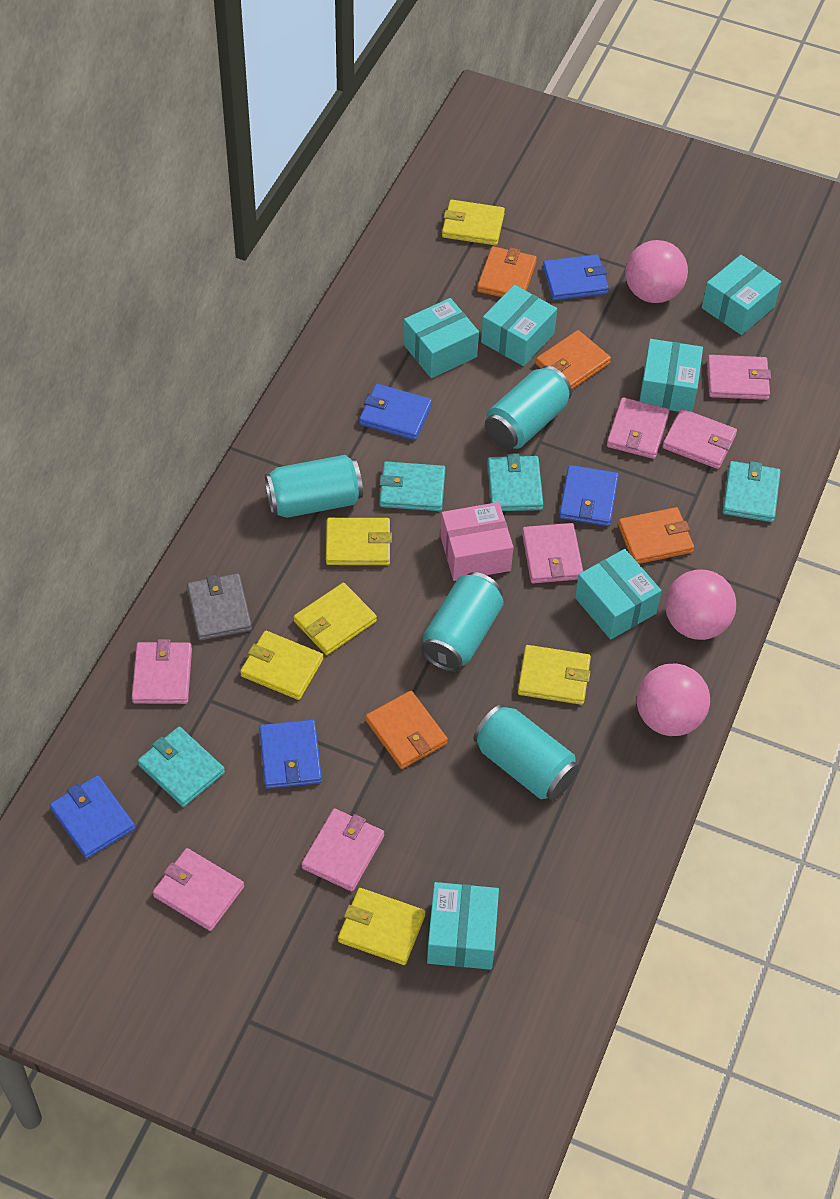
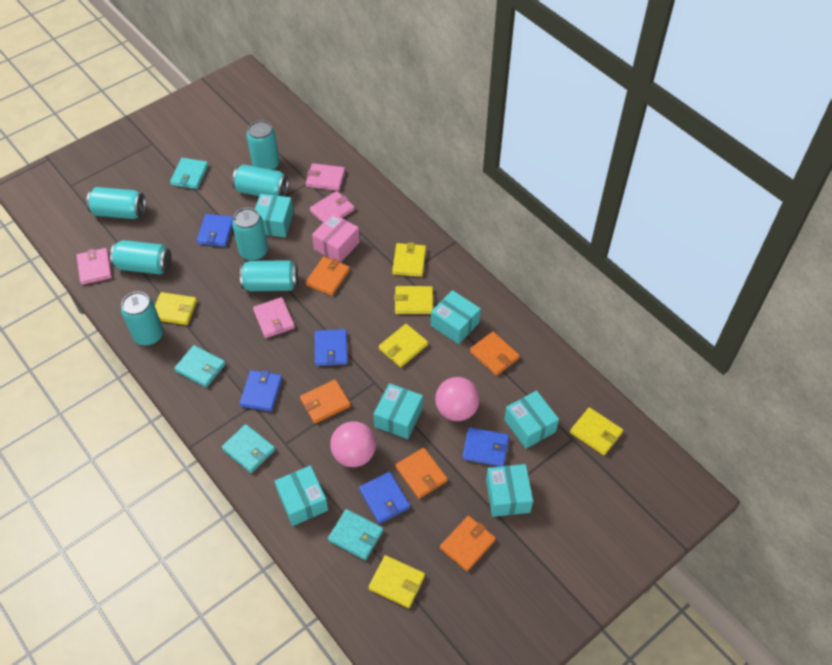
grey wallet: [187,574,252,640] = 1 -> none = 0
orange wallet: [365,691,448,769] [477,246,537,297] [536,330,611,389] [618,507,694,564] = 4 -> [300,379,351,424] [306,257,350,296] [396,448,447,499] [440,516,496,571] [470,331,520,376] = 5
pink ball: [625,240,688,303] [637,664,710,736] [665,570,736,640] = 3 -> [330,421,376,467] [435,377,480,421] = 2
pink wallet: [132,639,192,704] [153,848,244,931] [301,808,384,892] [522,523,583,583] [607,397,670,459] [662,409,737,469] [707,355,771,400] = 7 -> [77,248,112,285] [253,297,295,338] [306,163,345,191] [310,191,355,223] = 4
turquoise can: [265,455,363,518] [421,572,504,672] [474,704,579,800] [485,366,572,449] = 4 -> [86,187,146,219] [110,240,171,275] [121,292,164,346] [232,164,288,197] [232,207,268,261] [240,260,298,291] [247,120,280,170] = 7

